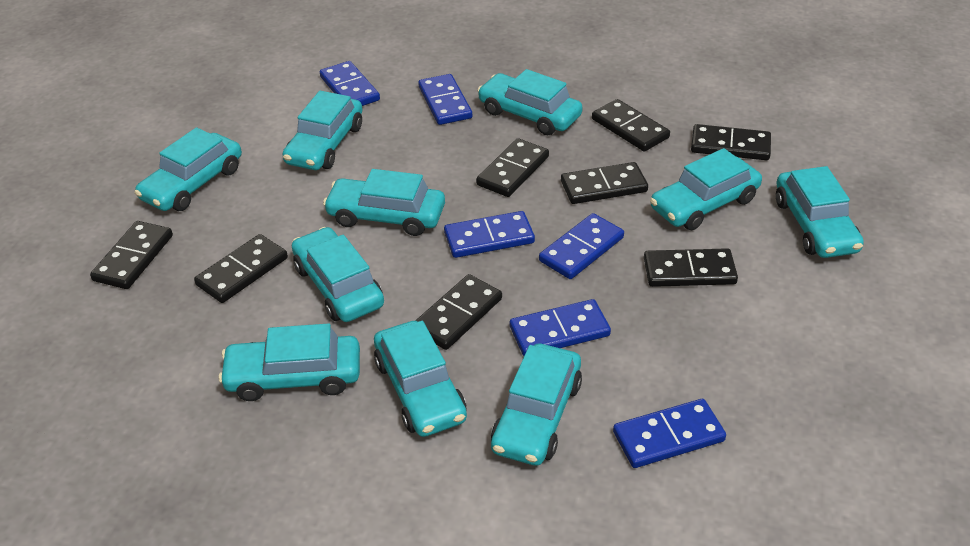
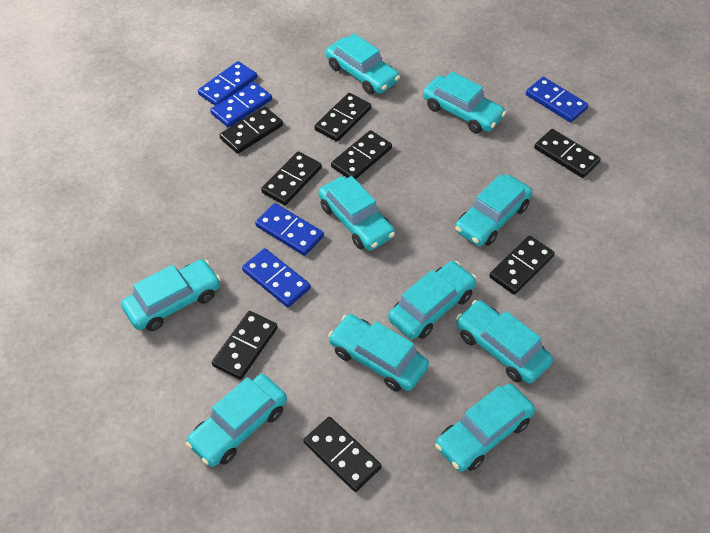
blue domino: [320,61,380,106] [418,74,472,125] [444,211,535,258] [510,299,611,356] [539,213,624,279] [613,399,726,468] = 6 -> [198,61,257,105] [210,82,272,128] [242,248,311,307] [255,203,324,256] [526,77,588,122] = 5

